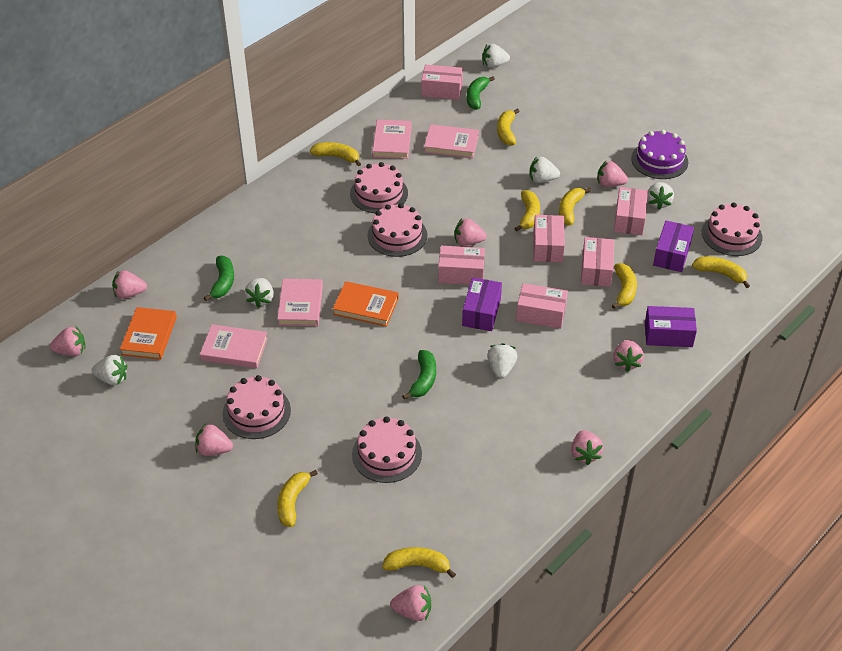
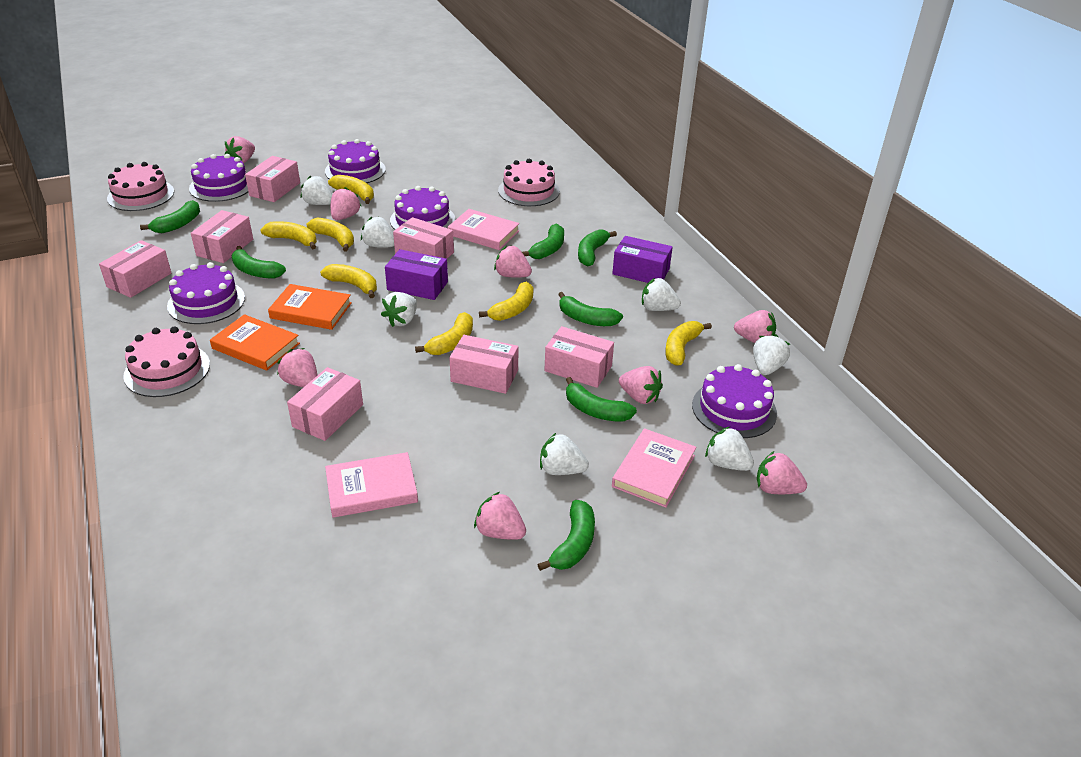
green banana: [204,256,234,301] [402,350,436,400] [467,77,495,110] = 3 -> [140,200,200,233] [232,246,286,279] [522,223,564,259] [537,500,595,571] [558,292,623,326] [566,377,637,422] [578,229,617,267] = 7
pink book: [200,324,268,368] [277,279,323,326] [372,120,412,159] [424,124,479,158] = 4 -> [325,452,418,518] [447,209,519,250] [612,428,696,508] = 3
pink box: [421,65,463,100] [438,246,485,285] [516,283,568,329] [533,215,565,262] [581,237,614,287] [614,187,648,235] = 6 -> [99,240,171,298] [191,210,253,263] [245,156,300,202] [287,367,363,441] [393,217,454,259] [449,335,519,394] [544,326,614,388] = 7
pink cake: [222,375,291,439] [350,162,408,213] [352,416,422,483] [367,203,427,257] [702,202,762,256] = 5 -> [107,162,174,211] [123,327,210,397] [498,159,560,206] = 3
purple box: [462,278,502,331] [645,306,697,347] [653,220,694,272] = 3 -> [385,249,448,300] [612,236,673,283] = 2
purple cake: [631,130,688,179] = 1 -> [167,262,245,324] [189,154,248,202] [325,139,386,183] [390,186,455,230] [692,364,777,438] = 5
white strawberry: [92,355,127,385] [245,278,274,308] [482,44,510,68] [487,343,517,379] [529,157,560,183] [647,182,674,210] = 6 -> [301,176,332,205] [361,217,394,248] [381,292,417,327] [540,433,589,475] [642,278,681,311] [705,427,754,471] [753,334,790,375] = 7
yellow banana: [277,470,318,527] [310,142,361,166] [382,547,456,578] [497,109,519,146] [514,190,540,231] [559,188,591,225] [612,263,637,309] [692,256,750,288] = 8 -> [260,221,317,249] [307,217,354,251] [320,264,377,298] [328,175,374,204] [415,312,473,355] [479,282,533,321] [665,321,712,365] = 7

